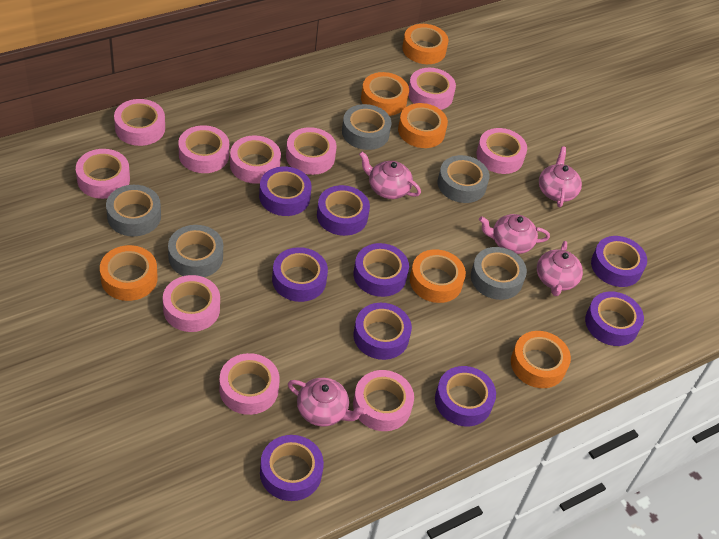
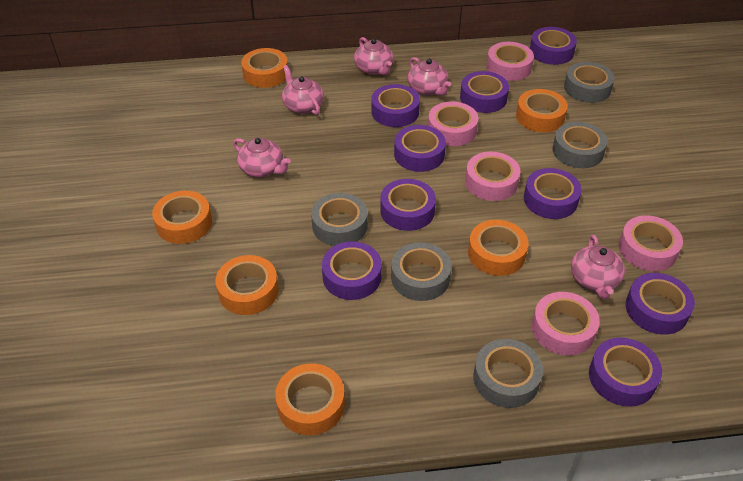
pink tape: [76,149,130,199] [114,99,165,146] [163,275,220,332] [178,125,229,173] [219,353,280,415] [230,135,281,184] [286,127,336,175] [353,370,414,431] [408,68,456,110] [476,128,527,174] = 10 -> [428,102,479,146] [465,152,520,201] [487,42,534,81] [532,292,600,356] [619,215,683,271] = 5

